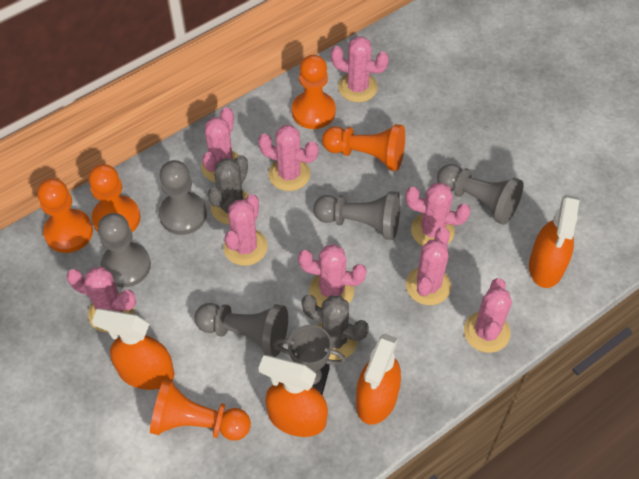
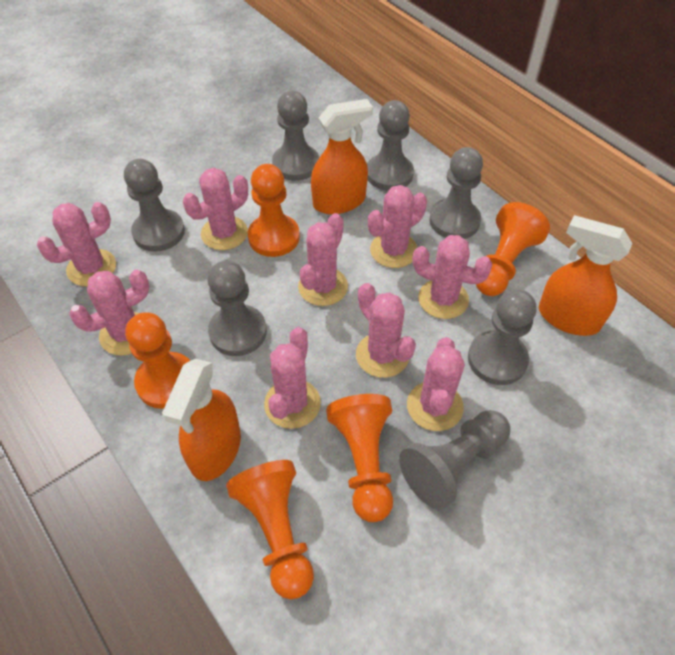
grey cactus: [208,155,249,225] [302,295,369,360] = 2 -> none = 0
grey pawn: [98,213,151,287] [159,160,207,235] [194,303,288,357] [313,191,400,240] [437,164,524,225] = 5 -> [124,159,185,252] [208,261,267,356] [272,91,319,181] [367,100,414,191] [399,410,510,510] [429,147,483,239] [468,289,536,385] = 7
grey trophy: [275,325,346,395] = 1 -> none = 0
orange spray bottle: [92,309,174,390] [259,355,328,437] [356,334,401,425] [529,195,580,288] = 4 -> [162,359,241,481] [311,99,373,214] [539,215,633,336] = 3

